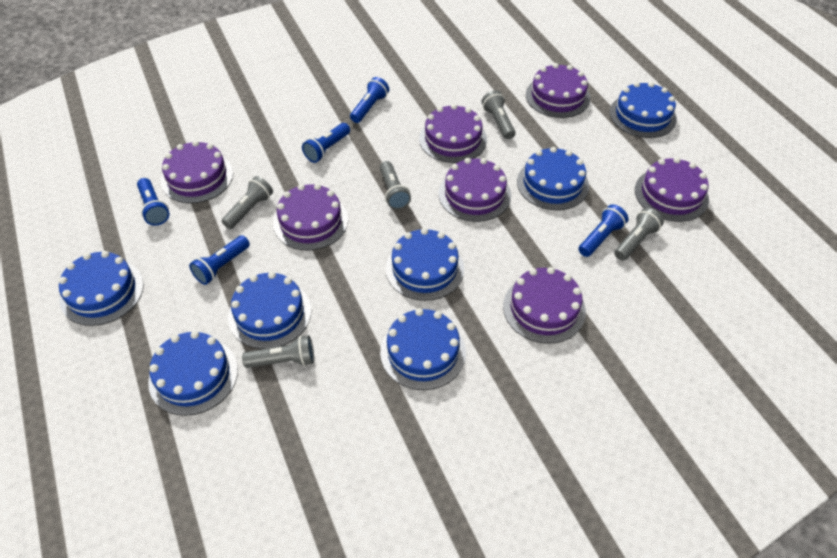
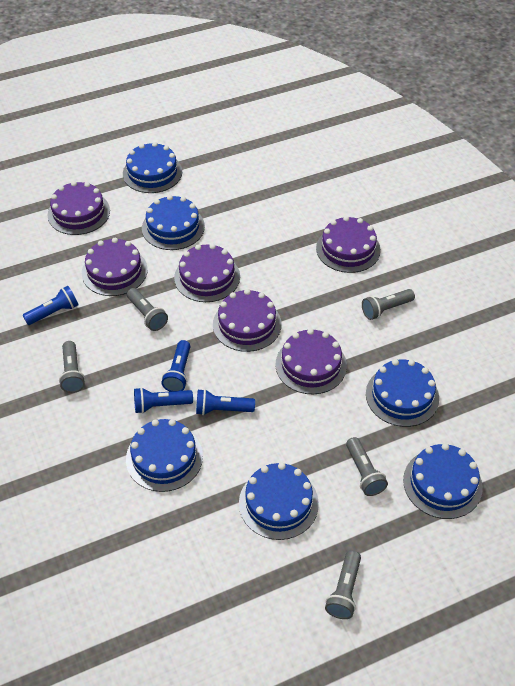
blue cake: [59,251,144,326] [148,331,238,416] [228,272,311,349] [380,308,466,390] [386,228,464,301] [517,147,589,210] [610,82,677,138] = 7 -> [123,142,182,193] [126,419,203,492] [142,195,205,250] [239,463,319,540] [366,359,439,427] [403,443,483,519] = 6
blue flashlight: [137,178,169,226] [189,235,250,285] [302,123,350,163] [350,77,389,123] [578,204,629,257] = 5 -> [23,286,78,325] [134,387,193,414] [162,340,190,391] [196,389,255,415] = 4
purple cake: [161,140,233,203] [273,184,348,251] [419,104,487,163] [439,158,511,222] [503,267,586,344] [526,63,590,118] [635,157,709,222] = 7 -> [48,181,110,235] [82,238,148,296] [174,244,240,302] [213,289,282,352] [275,328,347,394] [316,216,381,273] = 6

